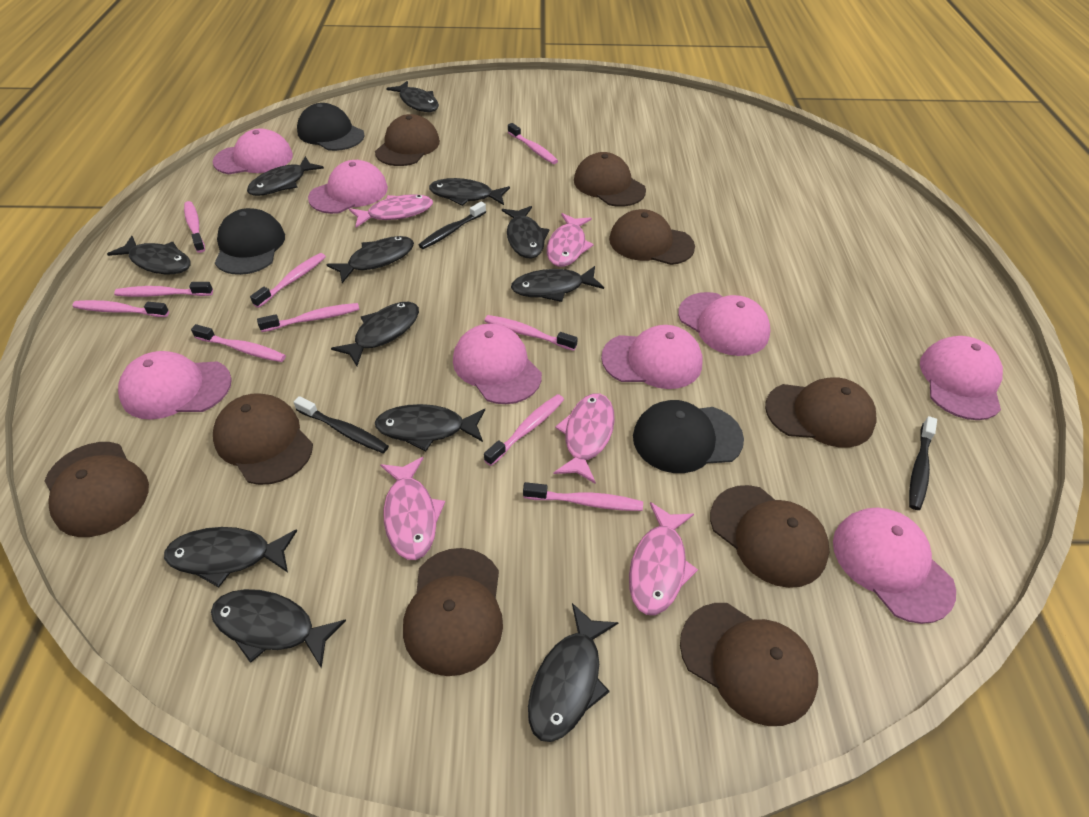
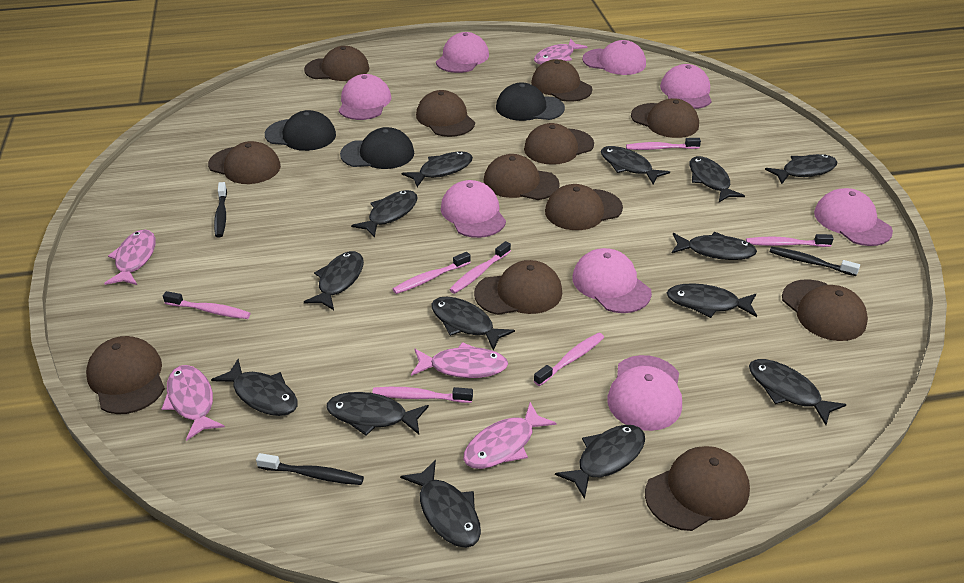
black fish: [107,236,191,274] [164,527,297,587] [211,589,346,668] [247,156,324,196] [326,236,414,283] [331,302,419,366] [375,404,485,451] [386,81,439,112] [429,178,510,206] [502,206,550,259] [511,266,604,302] [528,603,619,742] = 12 -> [211,359,298,416] [304,251,364,310] [327,392,429,436] [351,190,418,238] [400,460,481,548] [402,151,473,187] [431,297,515,350] [555,425,645,499] [601,146,670,184] [667,283,757,318] [672,232,757,260] [690,156,745,202] [749,359,847,425] [765,154,837,184] = 14
brown cap: [44,442,149,537] [213,393,313,485] [375,114,440,166] [403,548,503,676] [574,152,646,207] [609,209,695,265] [680,603,818,726] [710,485,829,588] [765,377,877,448] = 9 -> [86,336,165,414] [208,141,281,184] [304,46,369,81] [416,90,475,137] [474,260,562,315] [483,154,560,200] [524,123,594,165] [531,59,592,102] [545,184,623,230] [631,98,699,138] [645,446,750,531] [782,279,868,341] = 12
pink toothbrush: [72,300,169,317] [114,282,213,297] [184,201,205,253] [191,324,286,362] [250,253,326,308] [257,303,360,332] [484,315,578,351] [484,394,564,466] [508,123,558,164] [523,482,643,511] = 10 -> [163,291,251,319] [372,387,473,403] [393,252,471,294] [449,241,511,294] [534,333,604,386] [626,138,701,150] [746,234,834,247] = 7

